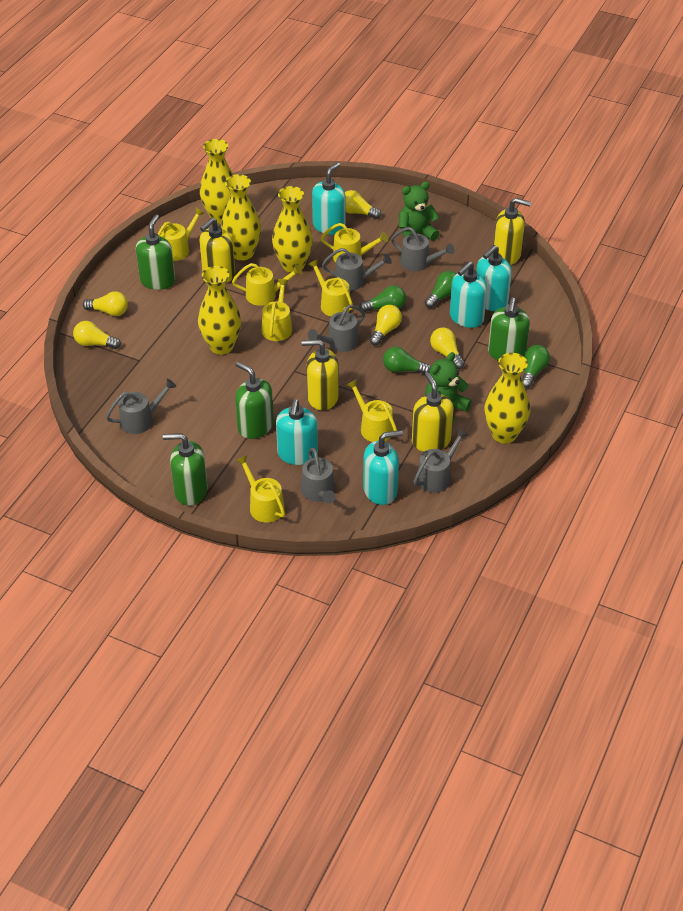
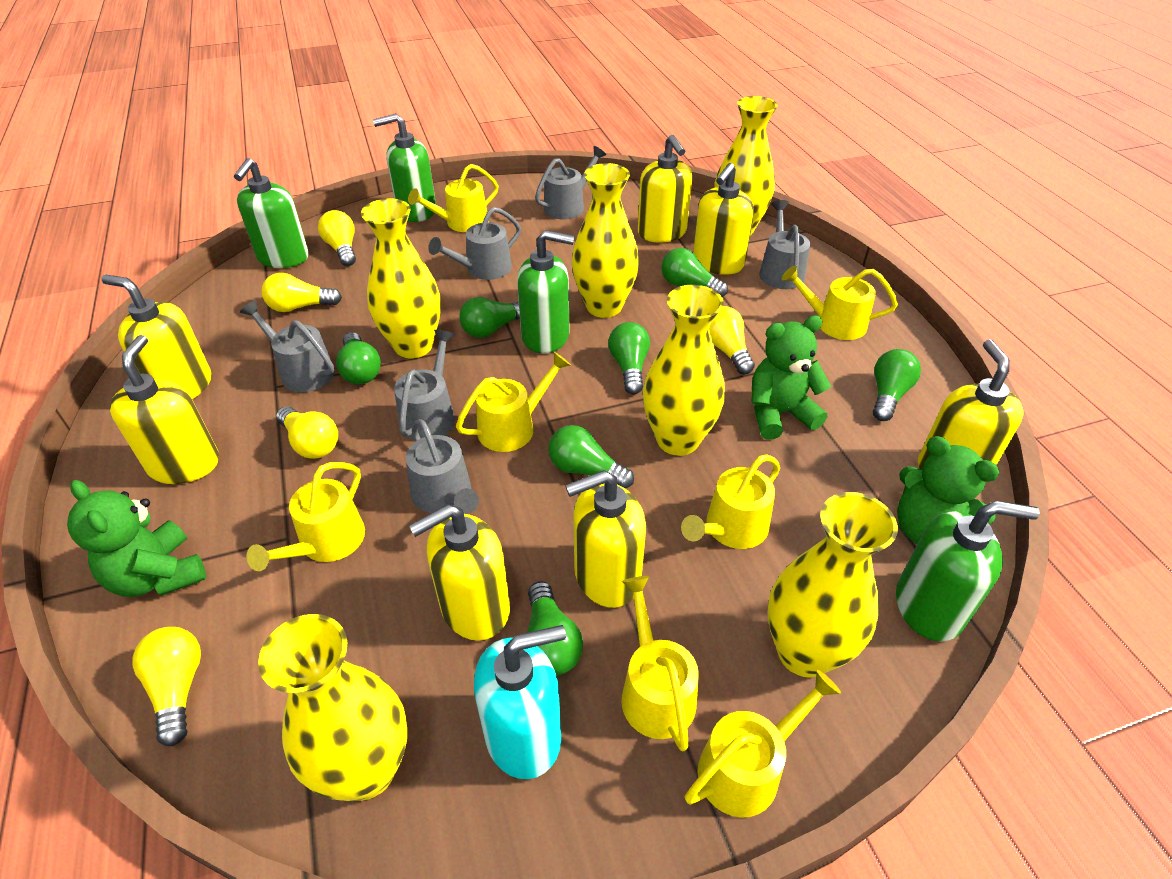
green light bulb: [359,285,406,312] [383,347,431,374] [425,271,456,308] [522,345,550,388] = 4 -> [336,332,381,384] [459,297,520,338] [526,581,583,675] [548,425,634,488] [608,322,650,394] [661,248,728,297] [873,349,921,421] = 7
green teddy bear: [399,182,439,241] [425,352,472,423] = 2 -> [67,480,206,597] [751,316,831,439] [897,436,999,544] = 3
turquoise soap dispenser: [276,399,318,465] [312,162,346,235] [363,430,403,505] [450,262,487,328] [476,245,512,311] = 5 -> [474,625,566,779] = 1
yellow soap dispenser: [199,218,235,283] [302,339,339,410] [412,372,453,452] [494,198,531,265] = 4 -> [102,275,211,399] [110,335,219,484] [409,504,510,641] [565,470,646,608] [638,135,692,243] [693,163,754,275] [918,339,1023,470] = 7
yellow vase: [198,266,241,355] [200,139,234,224] [221,174,261,261] [272,186,313,273] [484,353,530,444] = 5 -> [258,614,407,801] [361,198,441,358] [571,163,639,318] [643,285,725,456] [714,96,778,236] [767,492,898,678] = 6

